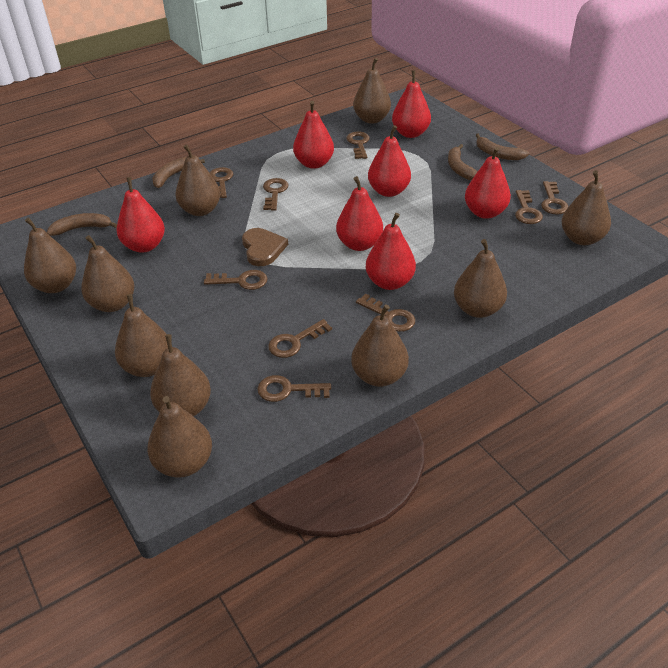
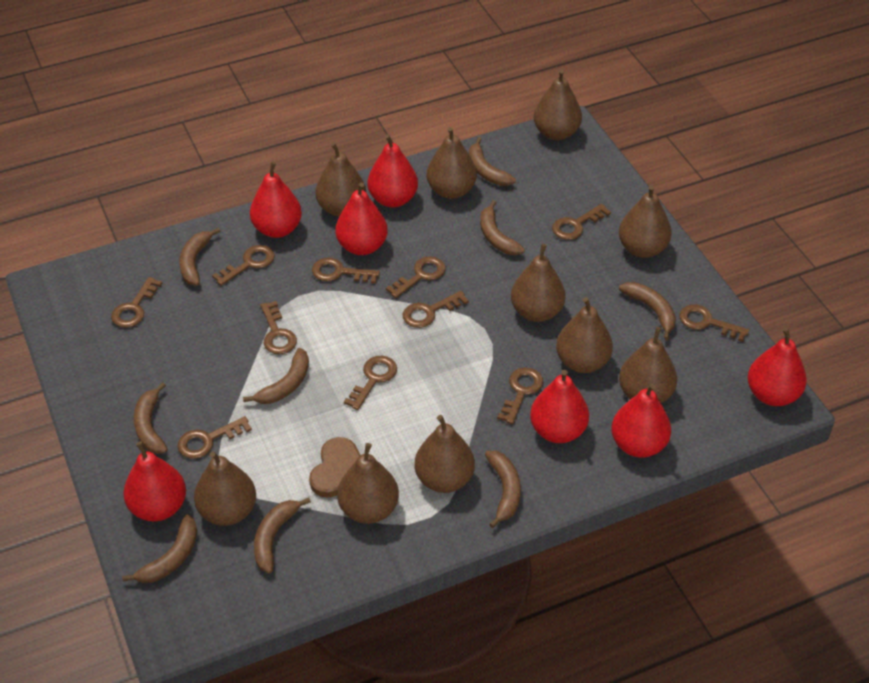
brown banana: [47,213,117,236] [152,157,205,188] [448,144,477,180] [476,133,530,160] = 4 -> [122,514,197,583] [134,382,168,454] [179,228,220,285] [243,348,309,404] [254,498,311,573] [469,137,516,186] [480,200,525,255] [485,451,521,528] [619,282,676,340] = 9
brown key: [204,270,268,290] [210,167,233,198] [257,375,331,402] [263,178,288,211] [268,319,332,358] [346,131,370,159] [356,294,415,332] [515,190,543,224] [541,181,569,215] = 9 -> [111,277,162,328] [178,416,252,459] [212,245,275,286] [261,301,297,354] [312,258,380,284] [344,356,397,410] [386,256,446,298] [403,291,469,328] [497,367,543,424] [552,204,611,240] [679,304,749,342] = 11

